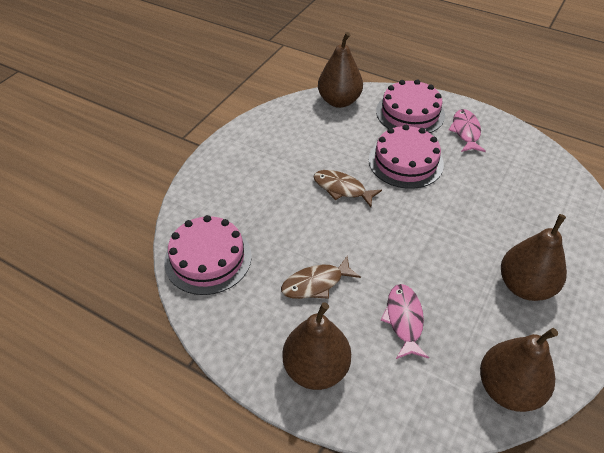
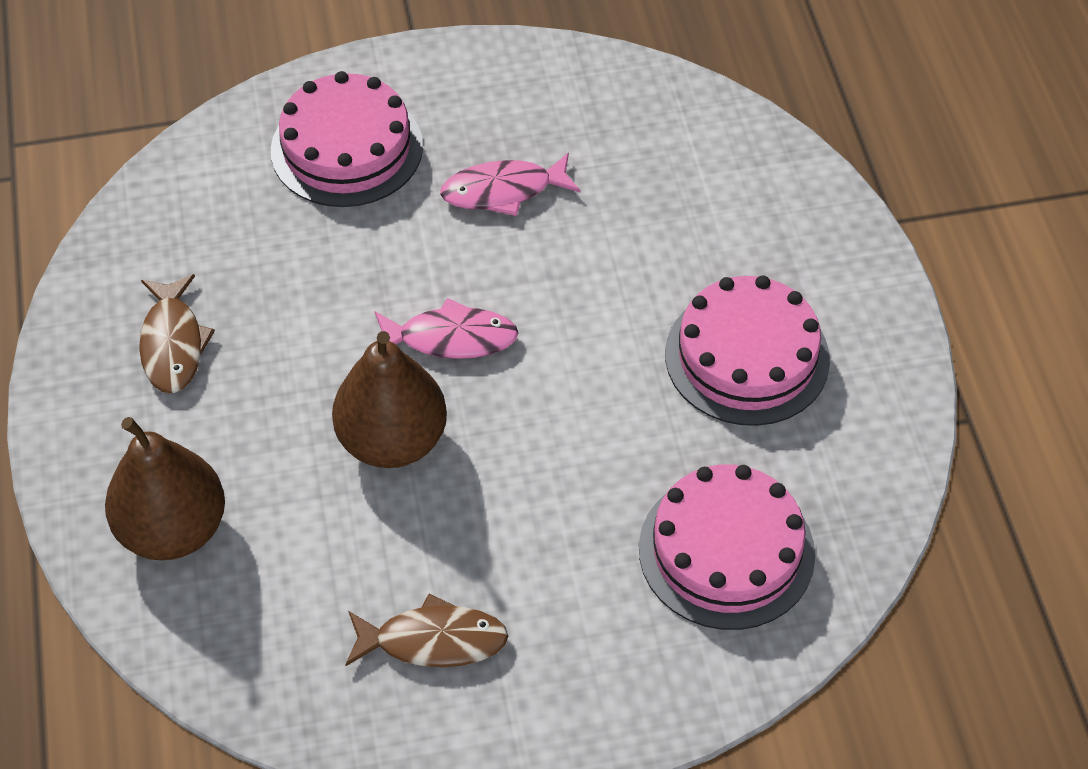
brown pear: [282,302,351,390] [318,32,363,108] [480,328,558,412] [501,214,567,301] = 4 -> [105,417,225,560] [332,331,447,468] = 2

